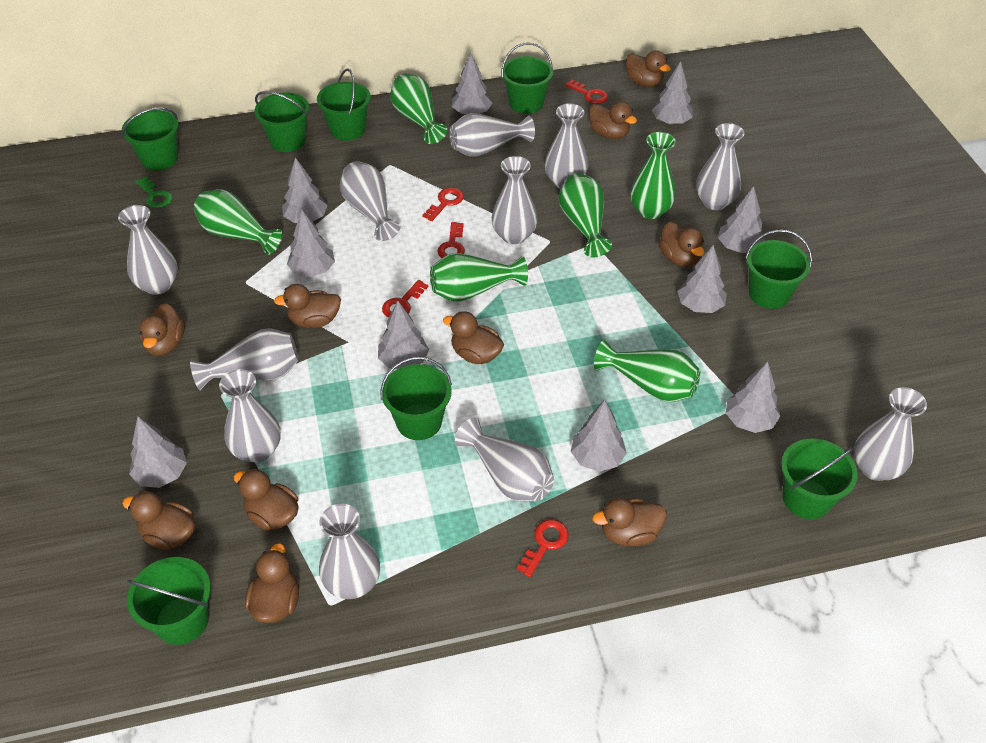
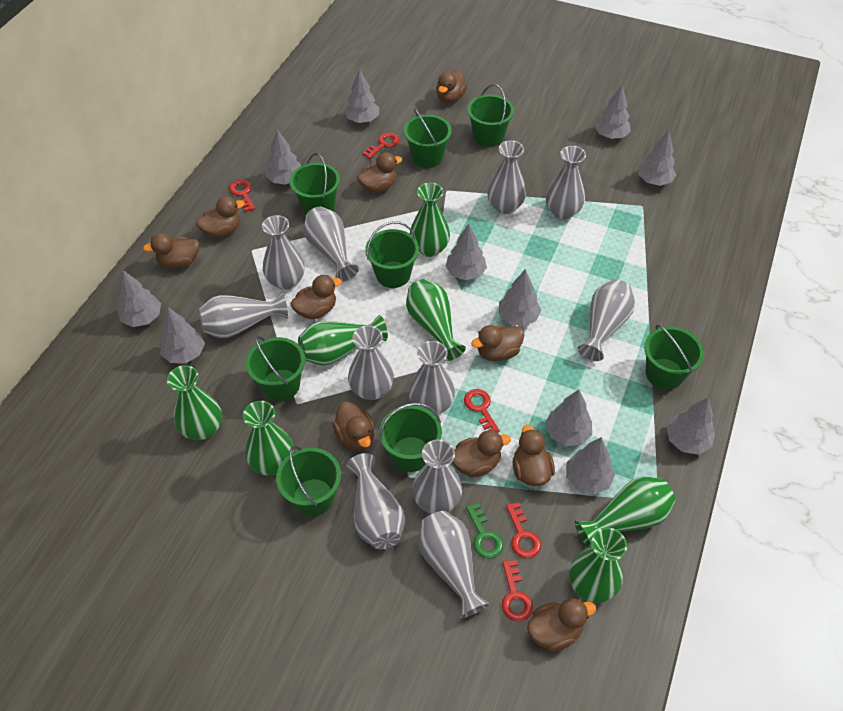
green vase: [194,190,282,255] [390,73,447,144] [430,253,528,302] [559,173,612,257] [594,340,701,402] [631,132,676,219] = 6 -> [167,365,222,440] [243,401,294,476] [298,315,388,365] [406,279,466,361] [410,183,450,257] [569,528,627,603] [575,477,676,548] = 7
grey tree: [129,417,187,488] [282,157,328,223] [287,210,335,277] [378,301,429,369] [452,53,492,114] [571,400,627,472] [652,61,693,125] [677,245,727,313] [718,186,765,253] [726,362,780,433] = 10 -> [118,270,161,327] [160,307,205,364] [265,130,301,185] [344,69,379,123] [445,224,487,280] [499,269,541,326] [545,390,592,446] [566,437,615,495] [594,85,631,139] [638,131,676,186] [667,397,715,455] = 11

